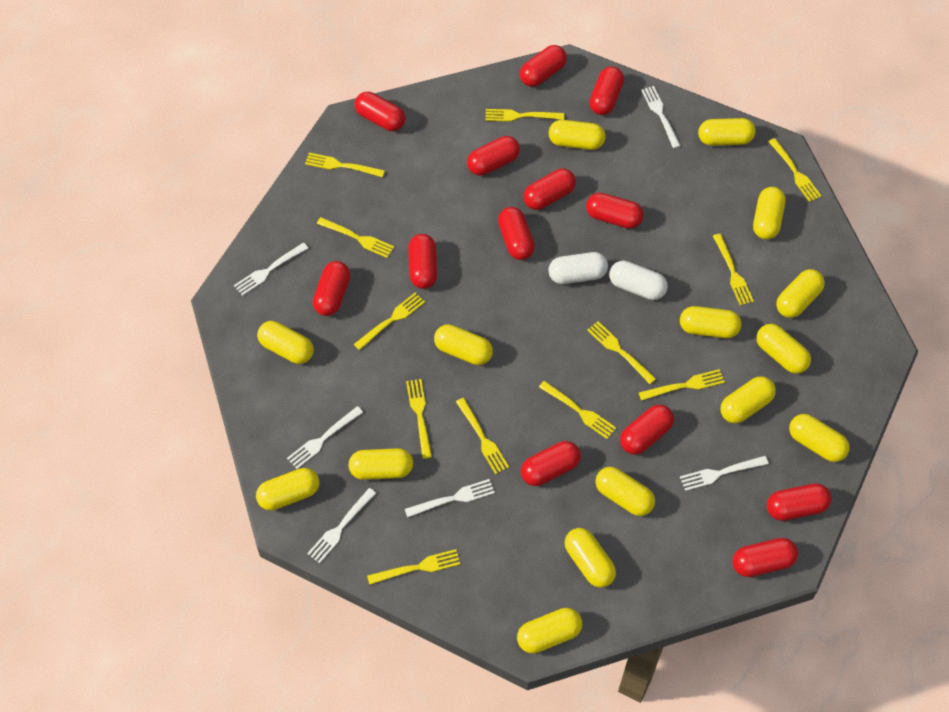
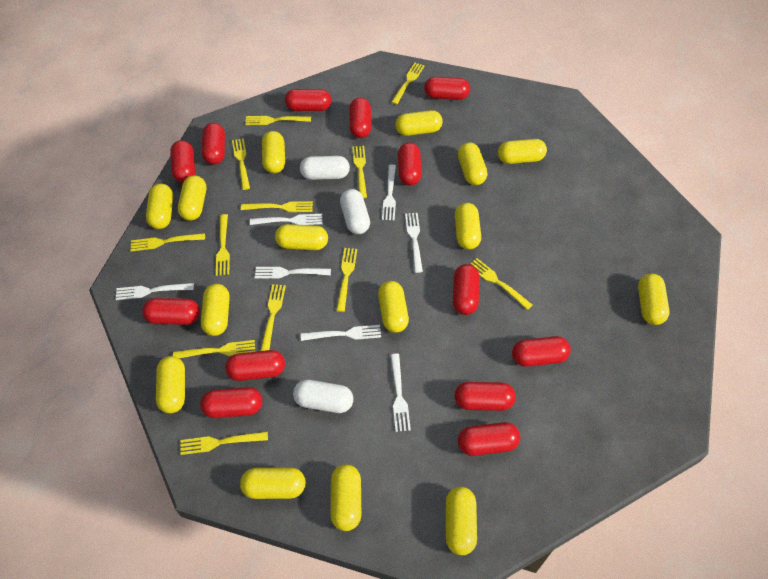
white capsule: [549,252,608,284] [609,261,668,300] = 2 -> [293,380,353,413] [300,156,350,180] [340,189,370,234] = 3
white fork: [234,242,308,296] [287,406,363,469] [307,488,377,563] [405,479,495,517] [641,86,681,149] [680,456,769,491] = 6 -> [115,283,194,300] [250,214,322,225] [255,267,331,279] [301,325,381,341] [382,164,396,220] [391,354,411,432] [405,213,423,273] = 7

